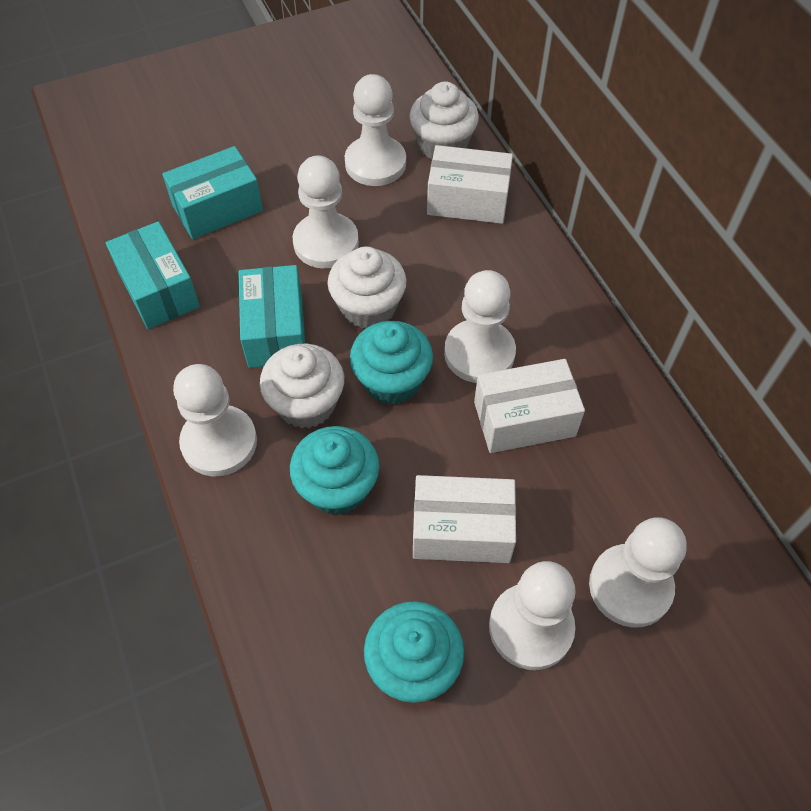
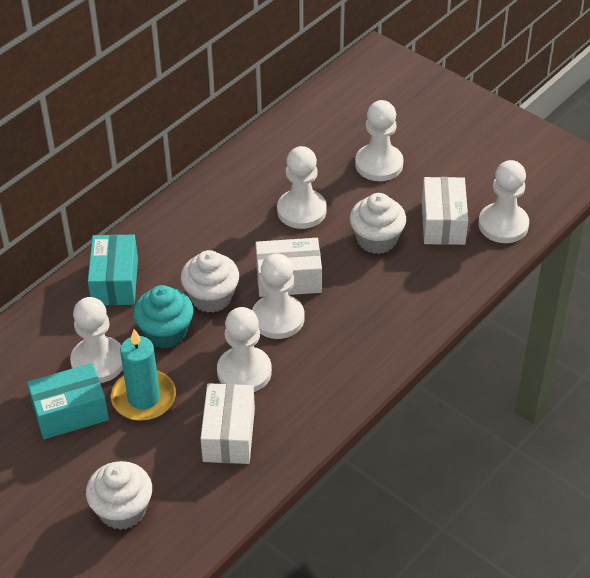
turquoise box: [106,221,200,329] [162,146,263,239] [238,265,305,368] = 3 -> [27,363,109,439] [88,234,138,305] = 2
turquoise candle: none = 0 -> [111,329,176,421] = 1
turquoise cupcake: [290,426,379,515] [350,321,433,404] [364,601,464,703] = 3 -> [133,285,193,348] = 1

